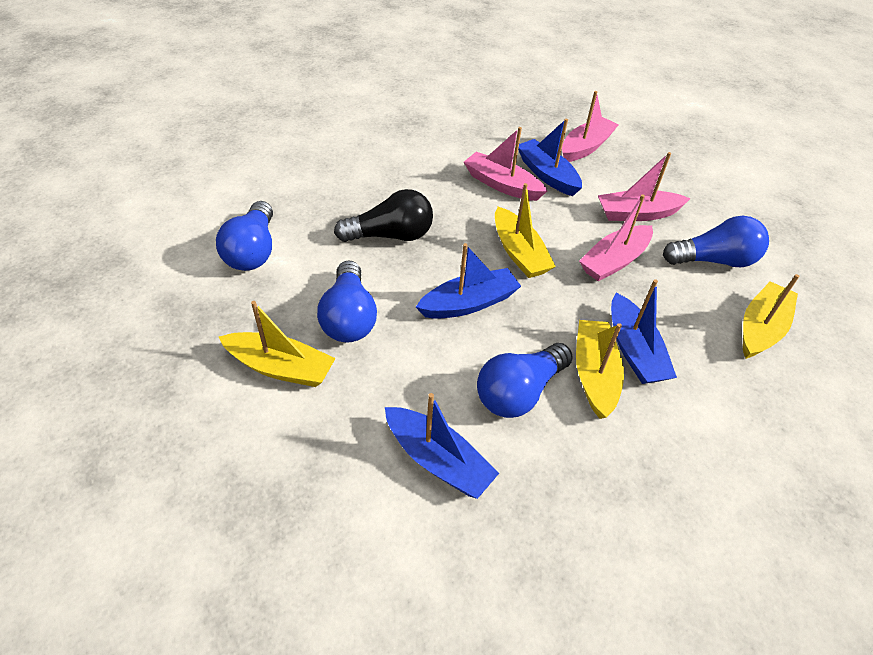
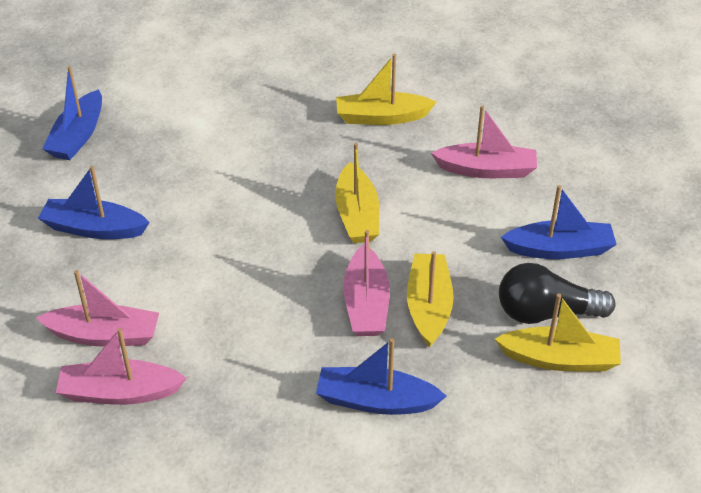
blue light bulb: [216,201,273,271] [317,260,377,343] [477,343,573,418] [663,216,769,267] = 4 -> none = 0

